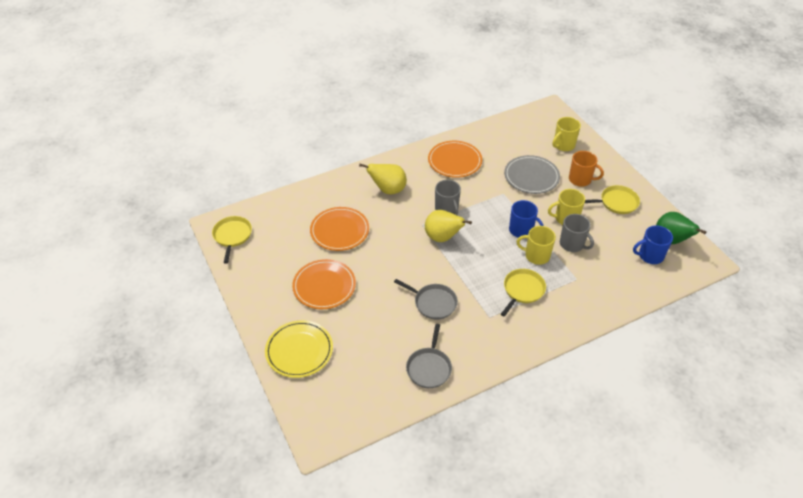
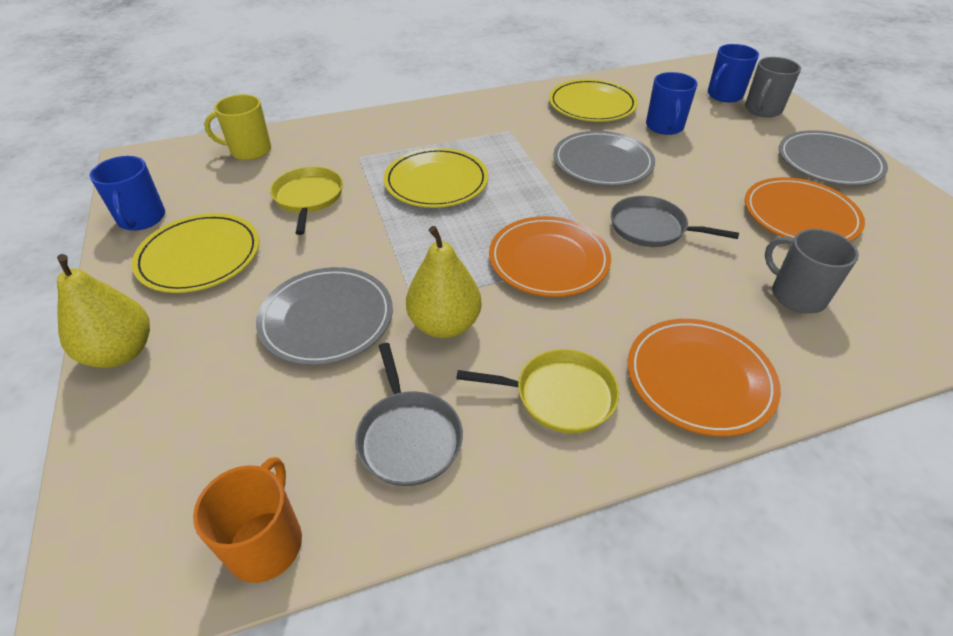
blue mug: [509,200,544,238] [633,225,673,264] = 2 -> [90,156,165,231] [646,72,698,135] [708,44,759,102] = 3
green pear: [656,212,706,244] = 1 -> none = 0
grey plate: [504,155,560,194] = 1 -> [256,267,393,366] [553,131,655,186] [779,130,888,186] = 3
yellow mug: [516,226,556,265] [548,189,585,225] [552,117,581,151] = 3 -> [204,94,271,160] = 1
yellow pan: [212,216,252,264] [501,269,546,317] [585,185,640,214] = 3 -> [270,167,343,235] [456,349,619,433] = 2
yellow plate: [265,320,333,378] = 1 -> [132,213,259,293] [384,148,488,208] [549,79,638,122] = 3

